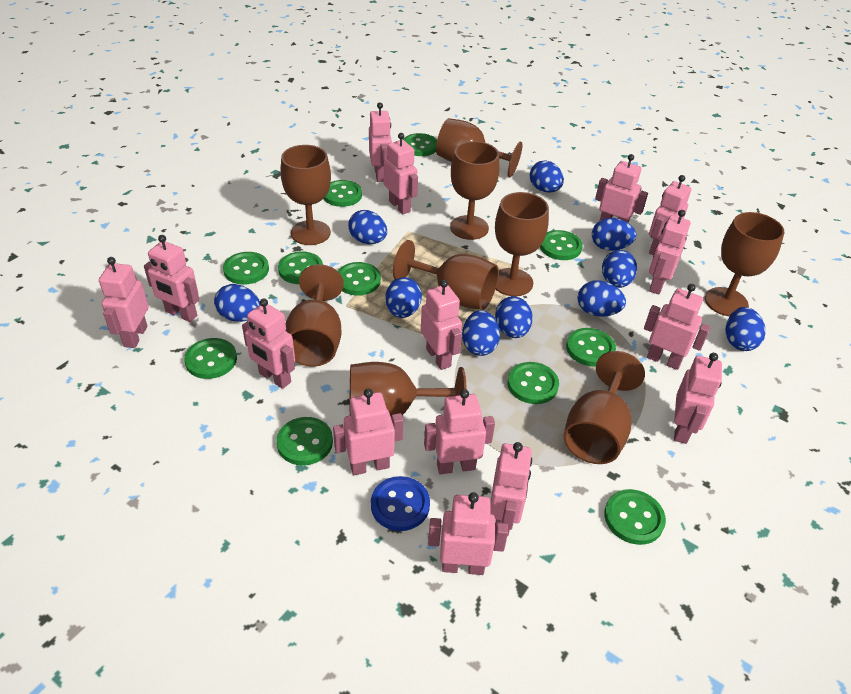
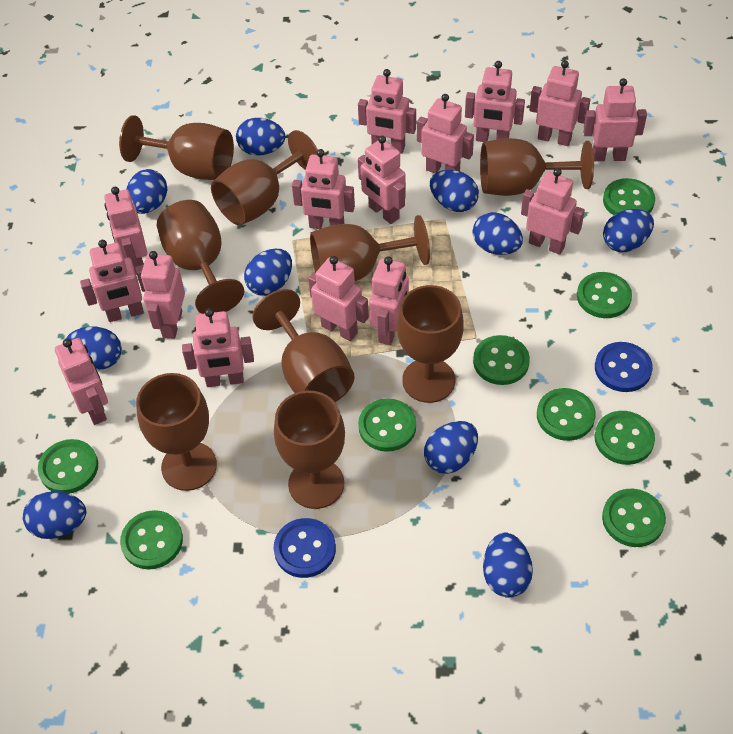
blue button: [371,476,430,531] = 1 -> [274,518,336,578] [595,342,653,392] = 2
green button: [184,338,237,379] [223,252,269,285] [276,417,333,466] [278,251,323,284] [324,180,362,207] [338,262,381,295] [403,133,437,156] [507,362,559,404] [540,230,583,260] [566,328,616,367] [604,489,666,545] = 11 -> [38,439,98,494] [120,510,183,570] [358,399,416,452] [473,335,530,385] [537,388,596,441] [577,272,632,318] [594,411,655,465] [602,489,666,547] [603,178,655,215] = 9

